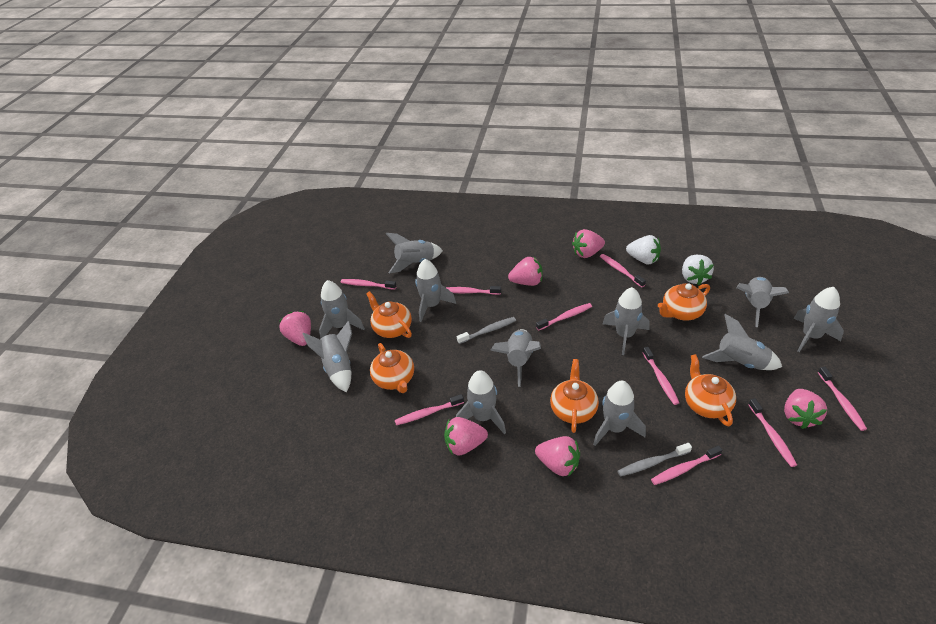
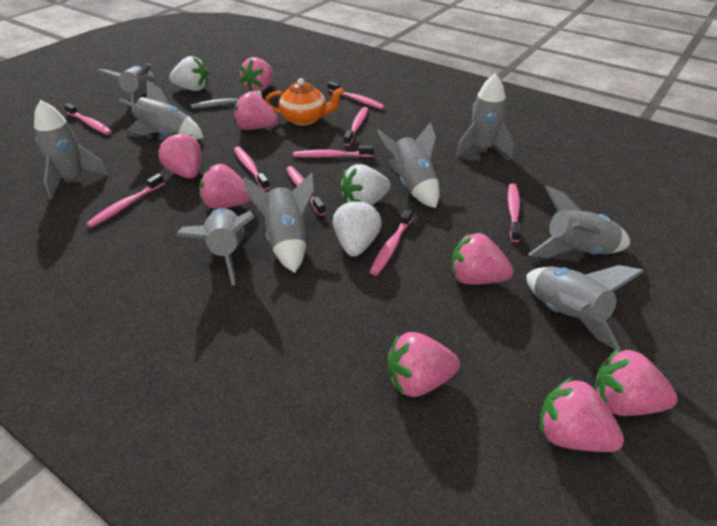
grey rocket: [303,320,352,392] [319,280,365,339] [386,233,443,274] [415,259,456,322] [456,370,506,434] [490,329,541,387] [593,381,646,446] [603,287,650,355] [702,314,782,370] [737,277,789,327] [793,287,844,352] = 11 -> [34,100,109,198] [97,63,156,113] [119,80,204,140] [176,208,255,285] [243,172,315,273] [377,122,440,208] [456,73,514,159] [526,265,644,351] [529,186,630,258] = 9
grey toothbrush: [457,317,516,344] [618,443,692,477] = 2 -> [191,90,262,109] = 1
orange teapot: [366,291,412,338] [370,343,414,393] [550,359,599,433] [658,283,710,321] [685,354,736,427] = 5 -> [265,78,344,126] = 1
pink strawberry: [280,311,311,346] [444,417,488,456] [508,256,543,286] [535,436,580,477] [572,229,605,258] [784,389,827,429] = 6 -> [158,132,201,178] [199,164,251,209] [234,92,278,130] [240,57,273,92] [388,332,460,397] [451,233,514,285] [540,377,624,452] [594,348,678,416] = 8
white strawberry: [626,235,661,265] [682,255,714,285] = 2 -> [169,56,208,91] [333,199,382,257] [340,164,391,205] = 3

